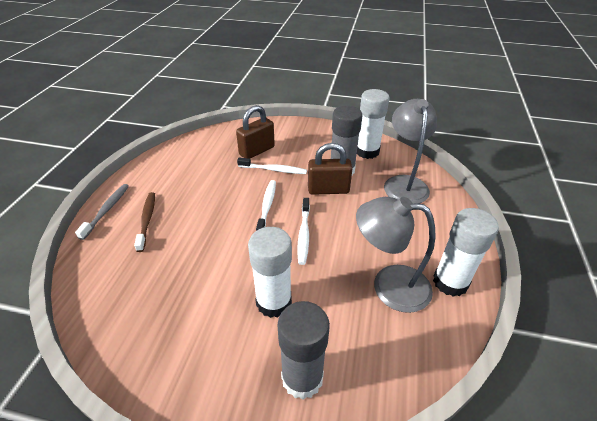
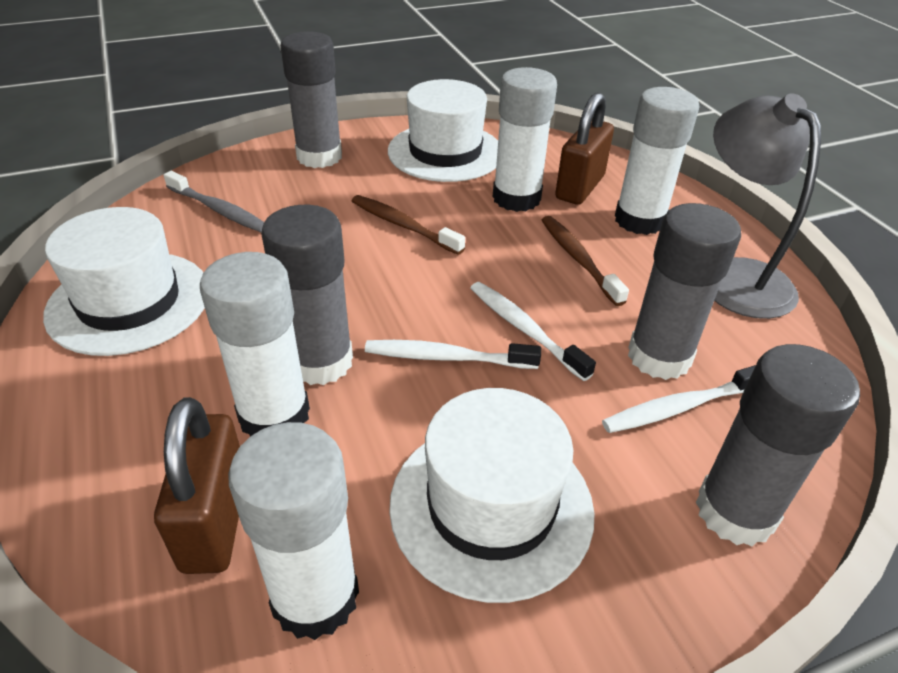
brown toothbrush: [134,192,155,252] = 1 -> [352,195,465,255] [542,216,629,306] = 2
grey glue stick: [278,301,330,400] [331,106,362,176] = 2 -> [261,205,353,385] [280,31,342,168] [628,203,741,380] [696,344,860,547] = 4
grey lamp: [356,197,435,313] [384,99,437,204] = 2 -> [713,93,821,319] = 1
white glue stick: [248,227,292,318] [357,89,390,159] [433,208,499,297] = 3 -> [200,252,310,436] [228,422,359,640] [493,67,557,212] [615,87,699,235] = 4
white hat: none = 0 -> [43,207,205,356] [388,79,498,182] [389,388,595,603] = 3

